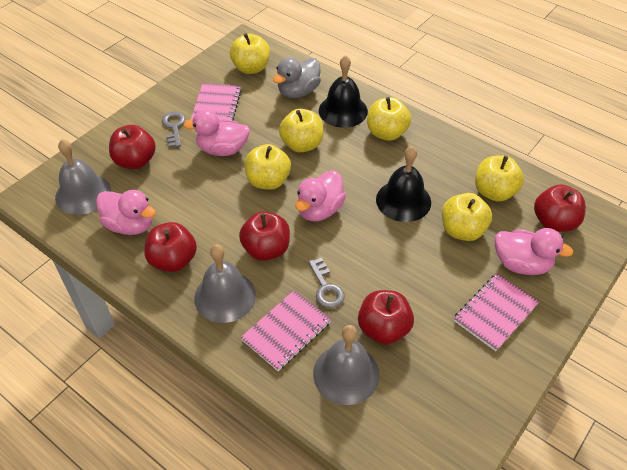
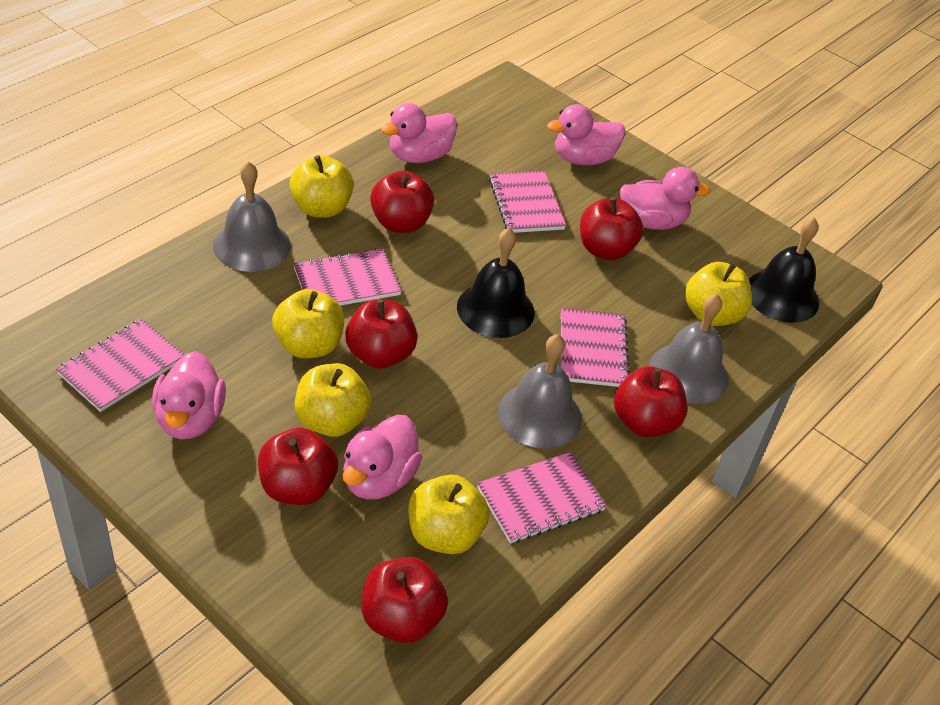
grey duck: [273,57,321,98] = 1 -> none = 0
grey key: [162,112,185,147] [308,258,345,308] = 2 -> none = 0
pink duck: [96,190,156,235] [183,109,250,156] [295,170,346,221] [495,228,573,275] = 4 -> [152,351,226,439] [343,415,422,499] [381,103,457,163] [547,104,625,165] [620,167,711,230] = 5
pink notebook: [191,83,242,120] [241,290,331,371] [454,273,539,351] = 3 -> [56,319,185,412] [293,248,402,306] [477,452,607,544] [489,171,566,233] [561,308,630,387] = 5
red apple: [109,125,156,169] [144,222,197,272] [239,211,290,261] [358,290,414,344] [534,184,586,232] = 5 -> [258,428,338,505] [345,299,418,369] [362,557,448,643] [370,170,434,233] [580,197,643,260] [614,366,687,437] = 6
yellow apple: [230,33,270,74] [244,144,291,190] [279,109,323,153] [367,97,411,141] [442,193,492,241] [475,155,524,202] = 6 -> [272,289,344,358] [289,155,354,218] [295,363,371,437] [408,475,489,554] [685,262,752,326] = 5

